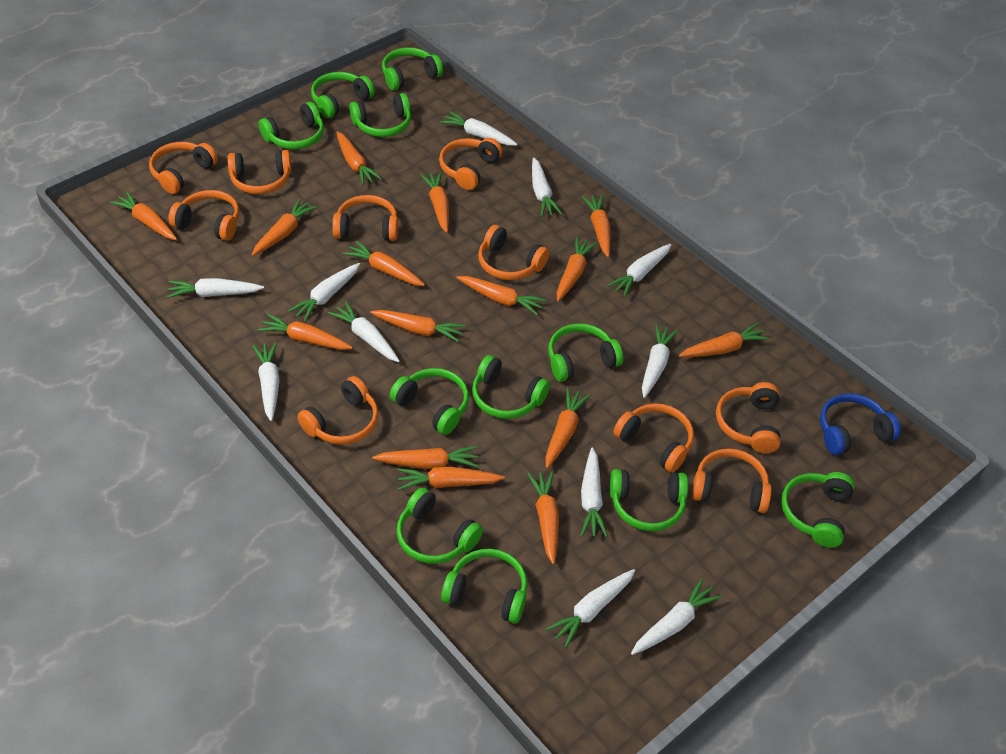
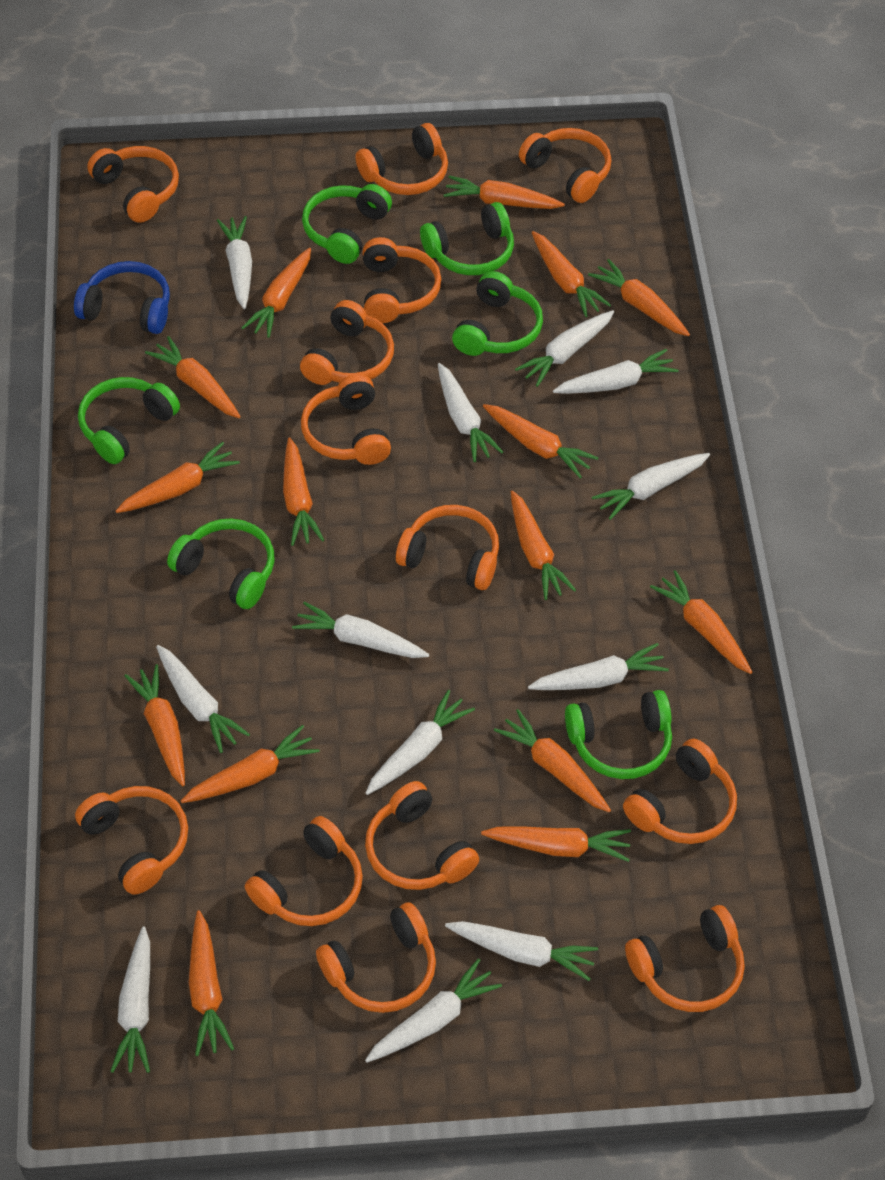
green headphones: [259,102,324,149] [311,72,375,118] [349,93,411,137] [382,47,443,90] [390,368,469,435] [397,488,483,564] [441,549,528,624] [472,355,550,419] [548,323,623,382] [610,469,688,531] [781,472,855,548] = 11 -> [78,377,180,464] [167,518,275,609] [302,184,392,264] [420,202,514,275] [452,271,543,356] [565,690,672,779] = 6
orange headphones: [149,142,218,194] [168,190,240,241] [228,150,291,194] [297,376,379,445] [332,195,398,241] [439,138,502,190] [478,225,549,280] [613,403,694,473] [692,449,772,513] [716,382,781,453] = 10 -> [75,786,188,895] [87,146,179,223] [245,816,363,926] [300,300,394,385] [301,374,391,465] [316,902,436,1013] [355,123,448,195] [363,237,441,323] [365,781,479,890] [396,505,499,590] [519,128,611,203] [623,739,737,844] [625,905,745,1012] = 13
white carrot: [167,278,264,298] [253,342,280,421] [288,263,360,322] [328,301,400,362] [440,111,517,145] [532,157,562,217] [546,569,635,648] [581,448,608,537] [607,244,672,297] [631,578,722,655] [642,324,678,398] = 11 -> [110,926,150,1073] [156,645,250,753] [217,216,252,309] [292,601,429,658] [365,958,502,1063] [366,690,475,795] [438,363,503,462] [445,921,598,981] [515,310,614,387] [528,643,669,690] [553,349,679,394] [592,453,710,520] = 12

